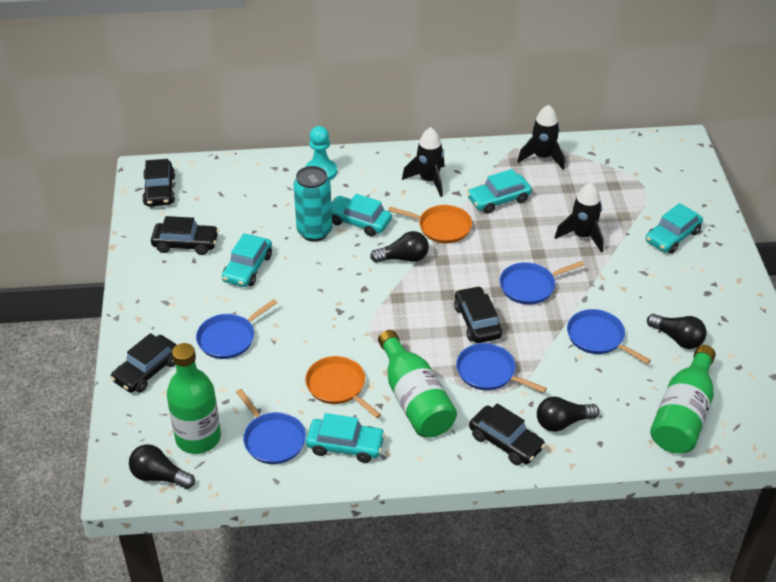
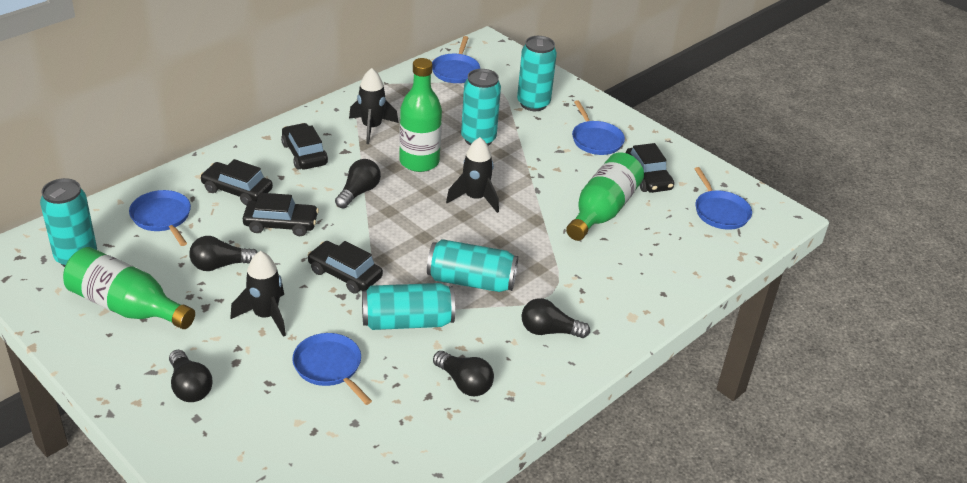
black light bulb: [129,444,195,489] [370,231,429,263] [537,397,600,432] [647,314,707,349] = 4 -> [169,350,212,402] [189,236,258,271] [335,159,381,208] [433,351,494,396] [522,298,590,338] = 5
orange pan: [305,356,381,418] [388,205,472,243] = 2 -> none = 0
turquoise can: [294,166,332,242] = 1 -> [40,178,97,267] [362,283,455,330] [427,239,518,292] [461,69,501,146] [517,36,557,111] = 5
turquoise car: [222,233,272,287] [306,413,385,463] [331,194,392,237] [467,169,532,214] [646,203,703,254] = 5 -> none = 0
turquoise pawn: [305,126,337,180] = 1 -> none = 0

